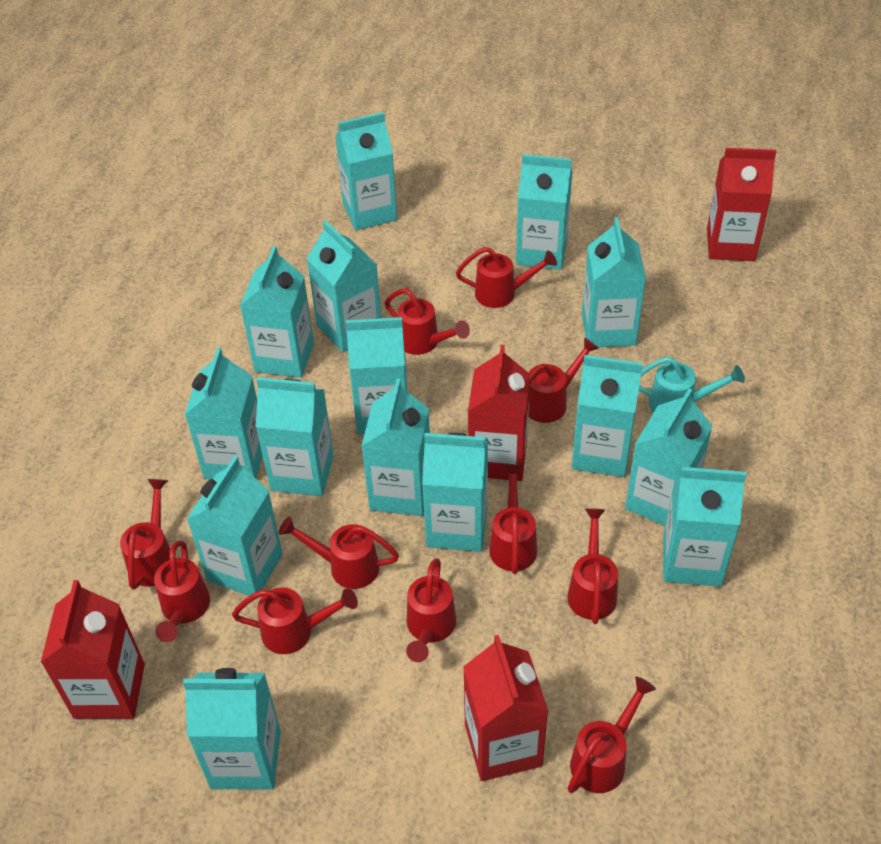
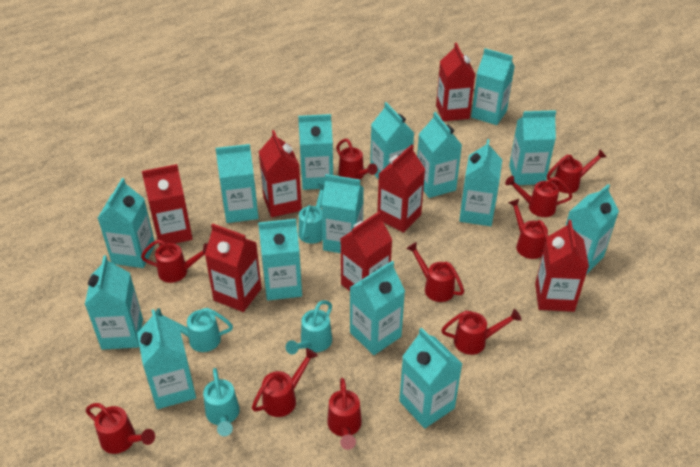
red carton: [41,580,145,719] [463,635,549,781] [468,345,530,481] [707,148,776,261] = 4 -> [142,164,192,246] [205,223,262,312] [259,130,302,217] [340,211,392,291] [378,144,425,233] [436,43,475,121] [535,220,589,312] = 7
red watering can: [120,479,170,590] [154,541,210,642] [232,587,358,654] [279,517,399,589] [385,289,470,355] [406,558,456,662] [456,247,557,308] [489,464,537,574] [528,337,599,423] [567,508,618,624] [568,677,656,793] = 11 -> [86,403,155,454] [141,240,208,283] [252,348,318,417] [327,378,362,450] [336,139,378,179] [406,242,464,302] [441,309,521,355] [505,176,573,217] [508,199,548,259] [547,149,607,193] = 10
turquoise watering can: [639,357,745,413] = 1 -> [155,308,233,352] [203,368,240,436] [286,300,332,355] [298,184,324,244] = 4

